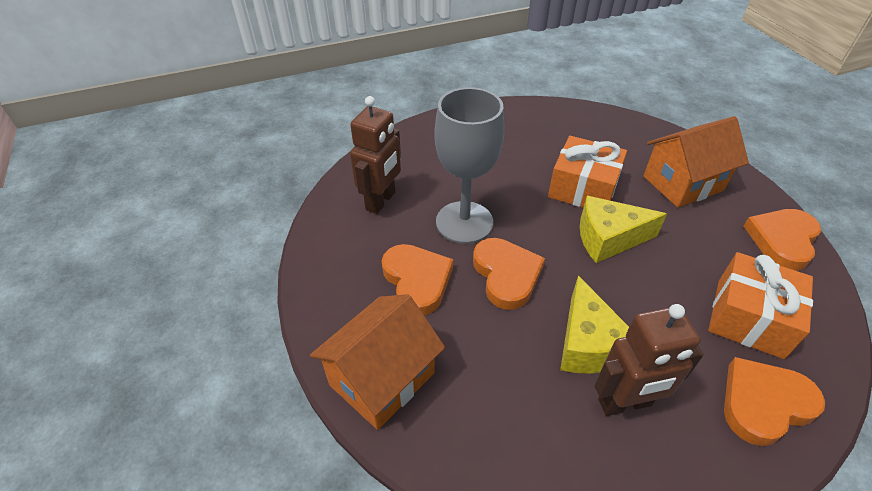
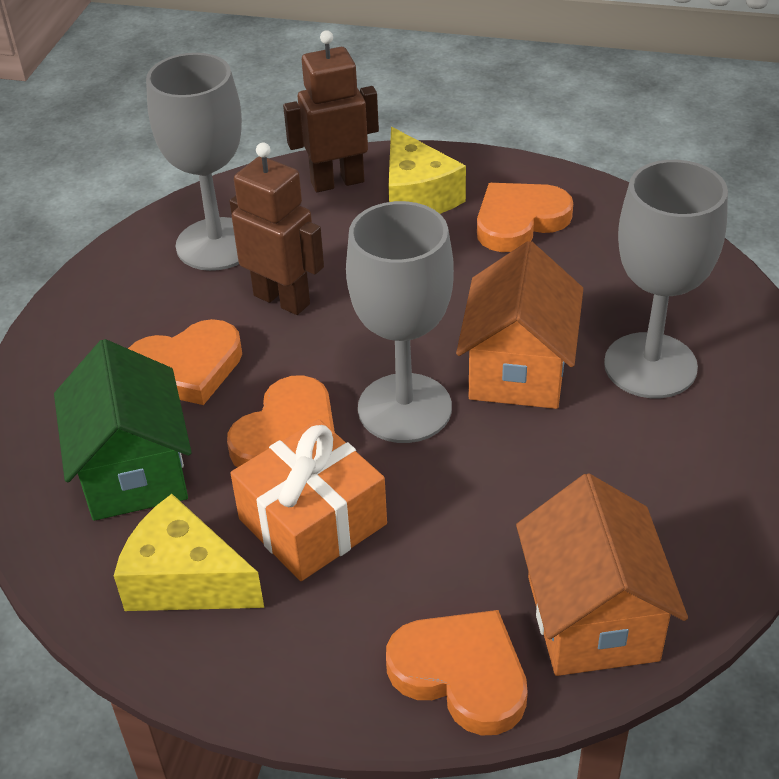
green house: none = 0 -> [54,339,192,521] = 1
grey goblet: [434,87,504,244] = 1 -> [146,53,242,271] [346,201,454,443] [604,160,728,398] = 3
orange gift: [548,136,627,208] [709,252,813,359] = 2 -> [230,419,387,581] = 1

